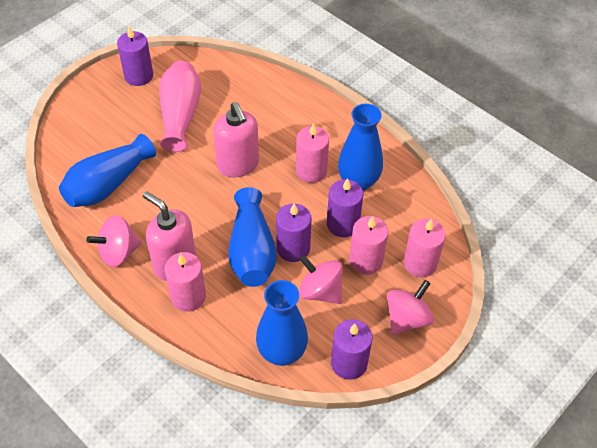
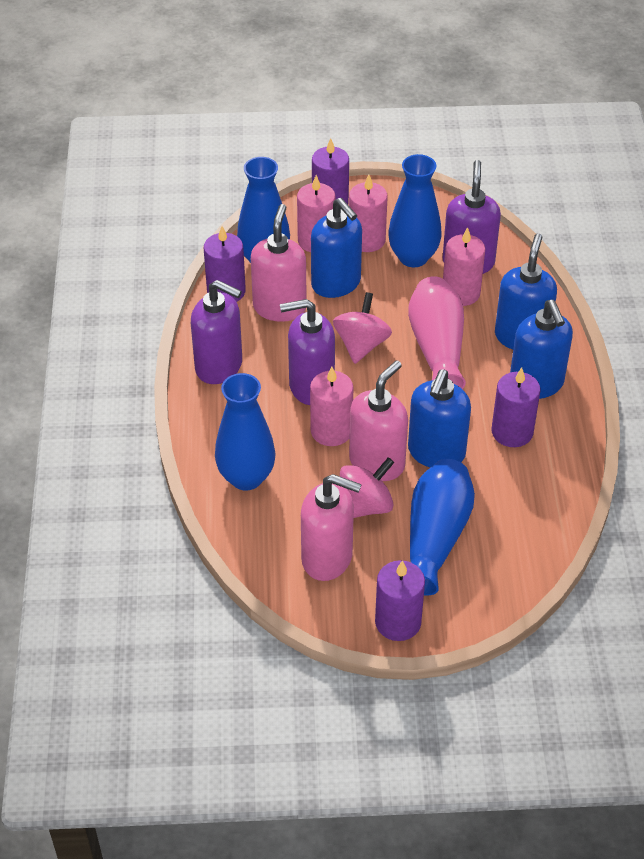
blue soap dispenser: none = 0 -> [311,198,362,298] [408,369,471,468] [495,233,557,350] [510,300,573,399] = 4
pink soap dispenser: [143,191,196,281] [213,102,259,177] = 2 -> [251,204,307,322] [301,474,362,581] [349,360,408,481] = 3
pink spinning top: [86,215,142,267] [299,255,343,304] [387,280,434,335] = 3 -> [333,292,392,364] [340,457,394,518] = 2
purple soap dispenser: none = 0 -> [191,280,242,384] [280,299,335,405] [443,160,501,274] = 3

